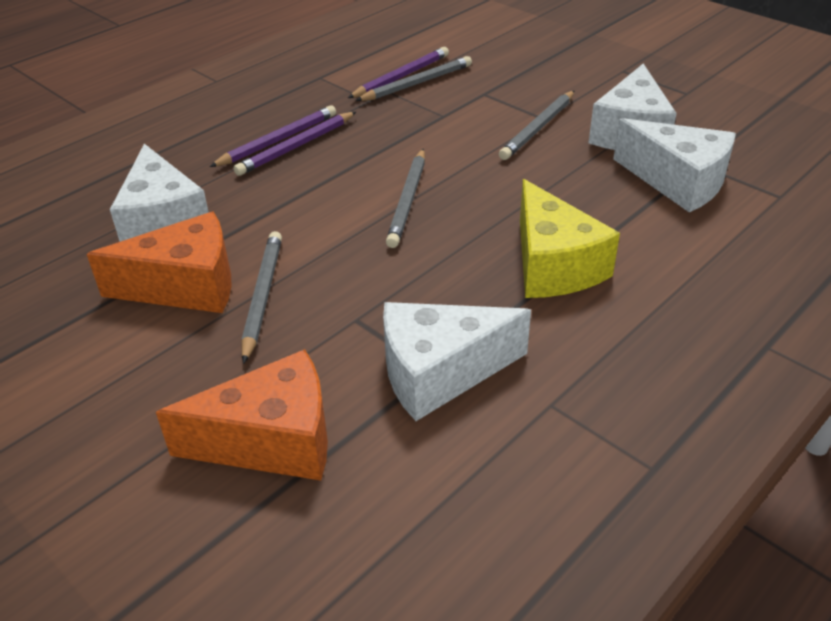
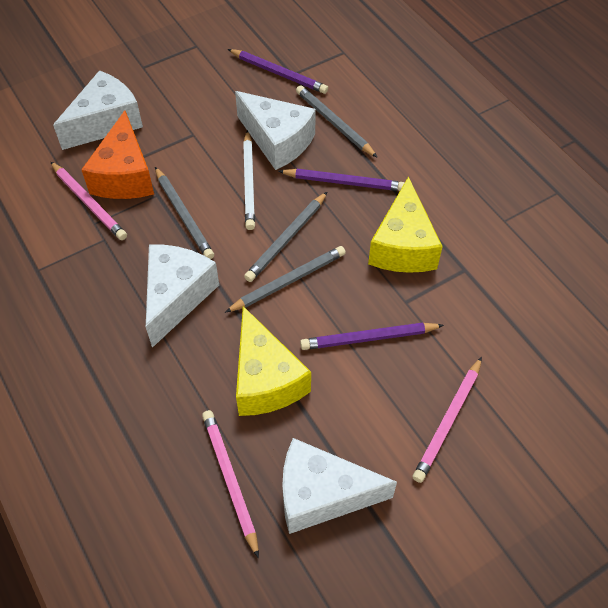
orange cheese: [87,212,231,313] [156,349,328,481] = 2 -> [81,110,154,199] = 1
pink pencil: none = 0 -> [50,161,127,240] [202,410,259,558] [413,357,482,483] = 3
white pencil: none = 0 -> [243,130,255,230] = 1
yellow cheese: [520,179,620,298] = 1 -> [236,306,311,416] [368,176,443,273] = 2

